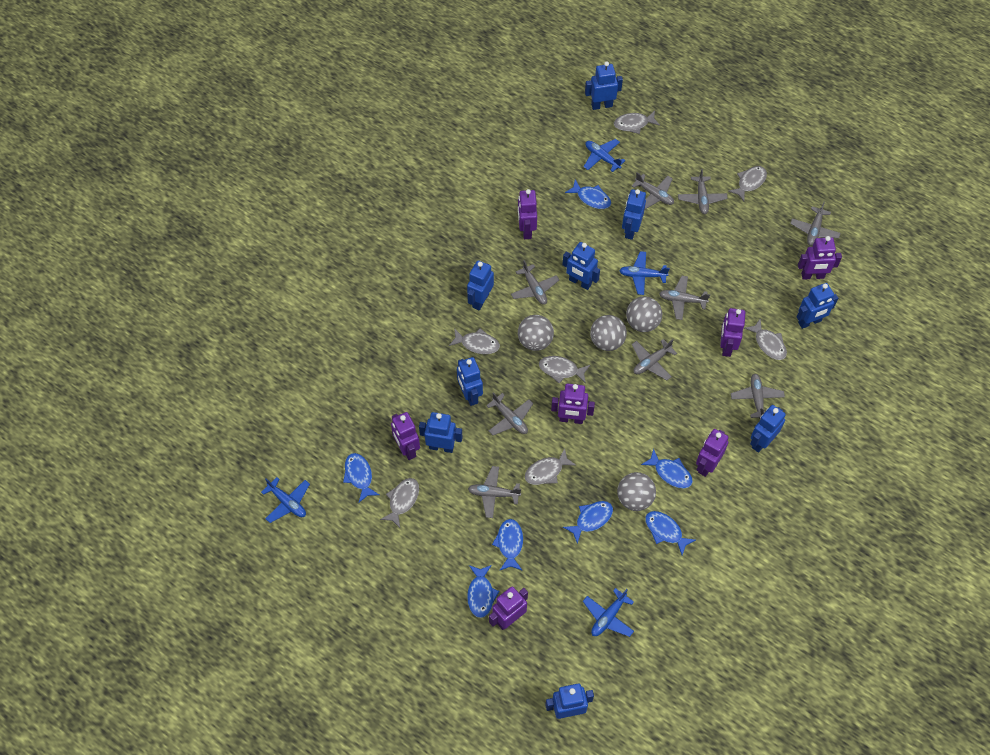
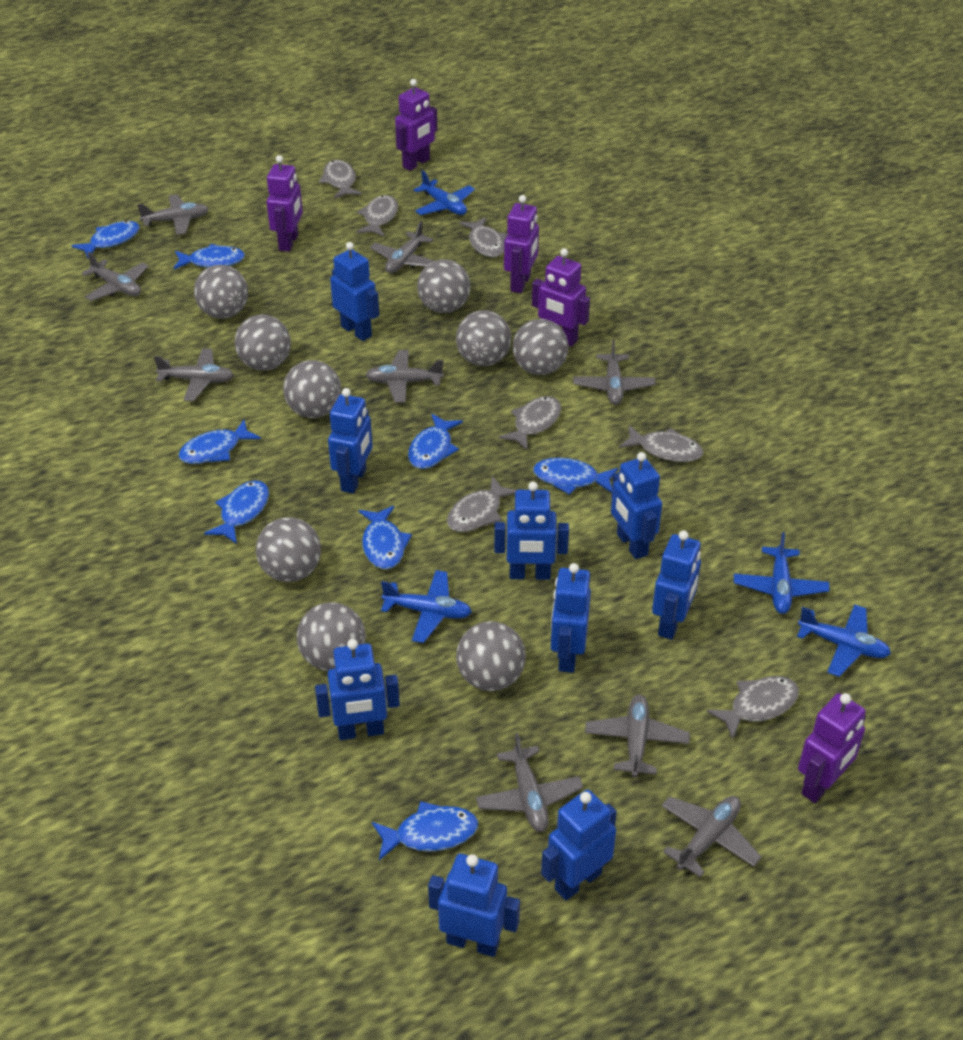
blue fish: [343,453,379,502] [467,565,499,618] [492,519,523,571] [563,501,613,544] [565,180,611,209] [641,448,693,488] [645,511,696,555] = 7 -> [71,221,140,259] [173,244,245,269] [178,419,261,464] [204,480,269,544] [359,506,412,569] [372,801,478,860] [408,413,463,469] [533,458,618,495] = 8
grey ball: [518,315,554,351] [590,315,627,351] [617,472,656,511] [626,296,662,332] = 4 -> [194,265,248,319] [235,315,291,371] [256,517,321,582] [283,360,341,418] [297,602,366,671] [417,259,470,313] [456,310,511,366] [456,621,526,691] [513,319,568,375] = 9
purple robot: [391,412,420,460] [489,586,528,630] [518,189,537,239] [551,384,595,424] [696,429,729,477] [720,308,745,357] [798,236,842,280] = 7 -> [267,155,303,252] [395,79,437,171] [504,195,539,293] [532,248,590,347] [798,693,866,803] = 5

